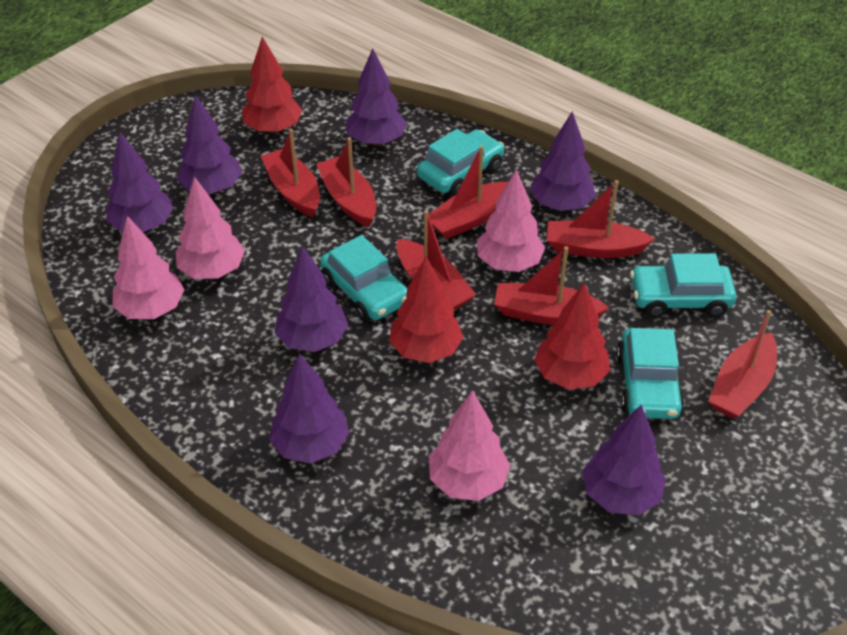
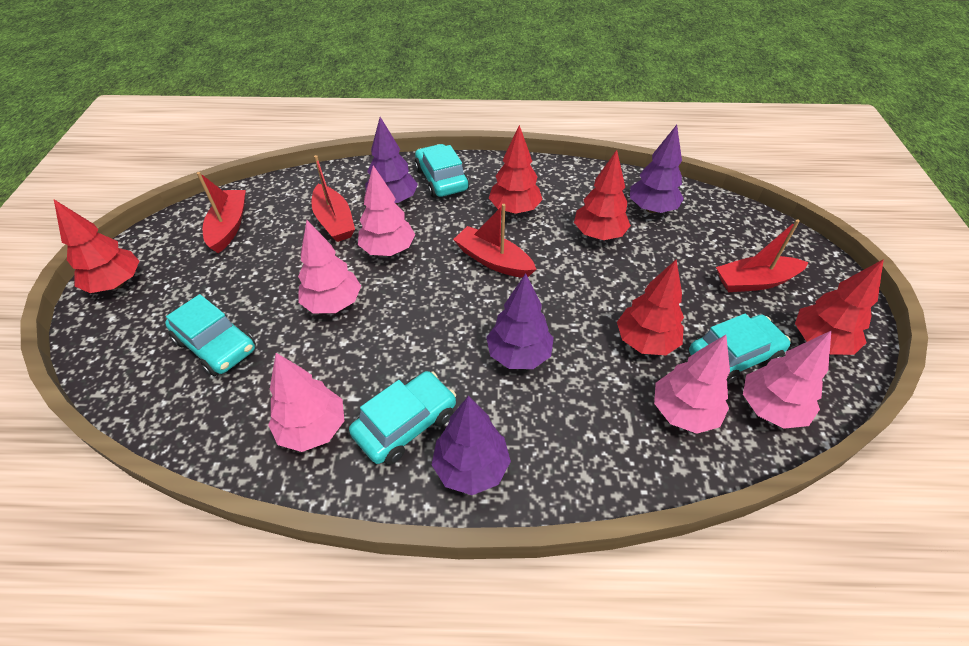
pink tree: [112,216,185,319] [176,177,245,279] [429,390,510,501] [477,169,545,272] = 4 -> [268,353,344,452] [298,220,361,313] [358,165,415,256] [654,335,730,434] [743,330,832,429] = 5
purple tree: [106,132,174,232] [177,95,242,194] [269,353,350,464] [275,246,349,352] [346,48,407,146] [530,111,595,211] [582,405,666,515] = 7 -> [365,117,418,204] [432,396,511,495] [486,273,554,369] [630,125,684,213] = 4
red boat: [261,129,320,217] [316,138,376,227] [397,210,476,310] [428,146,508,239] [494,246,609,325] [547,180,655,258] [708,310,777,419] = 7 -> [197,172,246,253] [311,155,355,242] [453,204,537,278] [716,219,809,292] = 4
red tree: [242,37,303,134] [389,257,463,363] [534,282,610,389] = 3 -> [54,200,139,293] [489,125,543,214] [574,150,631,240] [617,260,684,355] [795,259,884,355] = 5

